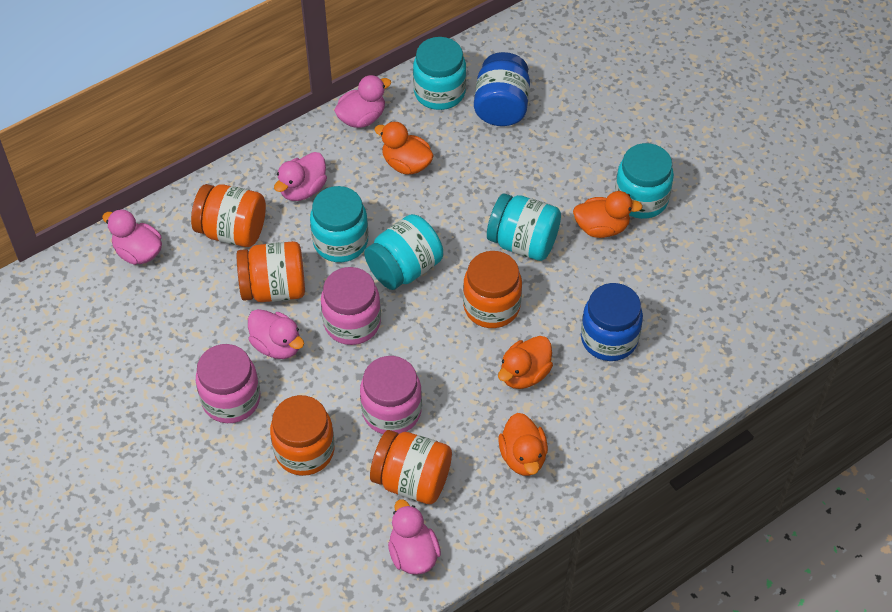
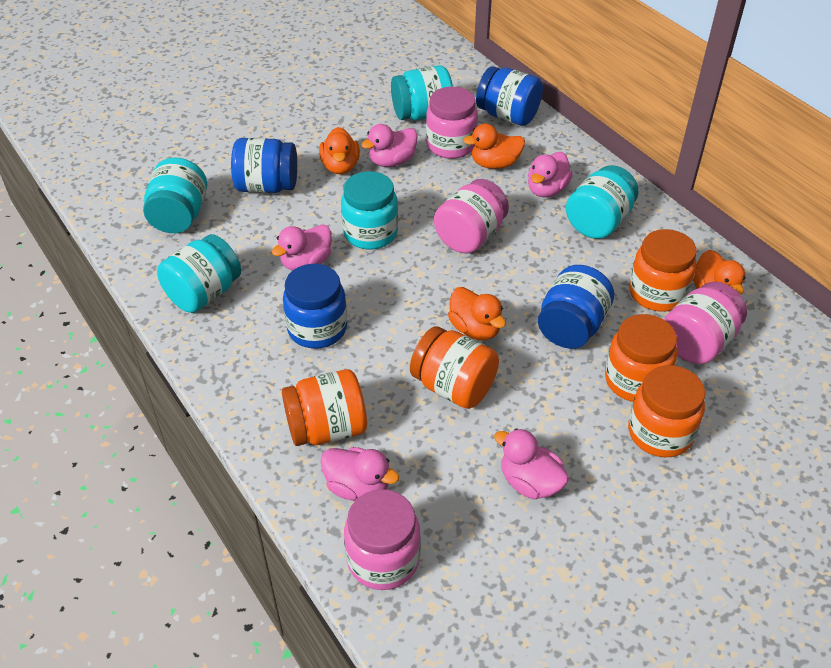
blue jar: [474,52,530,126] [581,283,643,361] = 2 -> [231,138,297,193] [283,264,347,349] [476,66,543,126] [538,265,614,349] = 4
pink jar: [196,344,260,423] [321,267,381,345] [360,356,422,434] = 3 -> [344,489,421,590] [426,87,478,159] [434,179,509,254] [664,282,747,364] = 4

